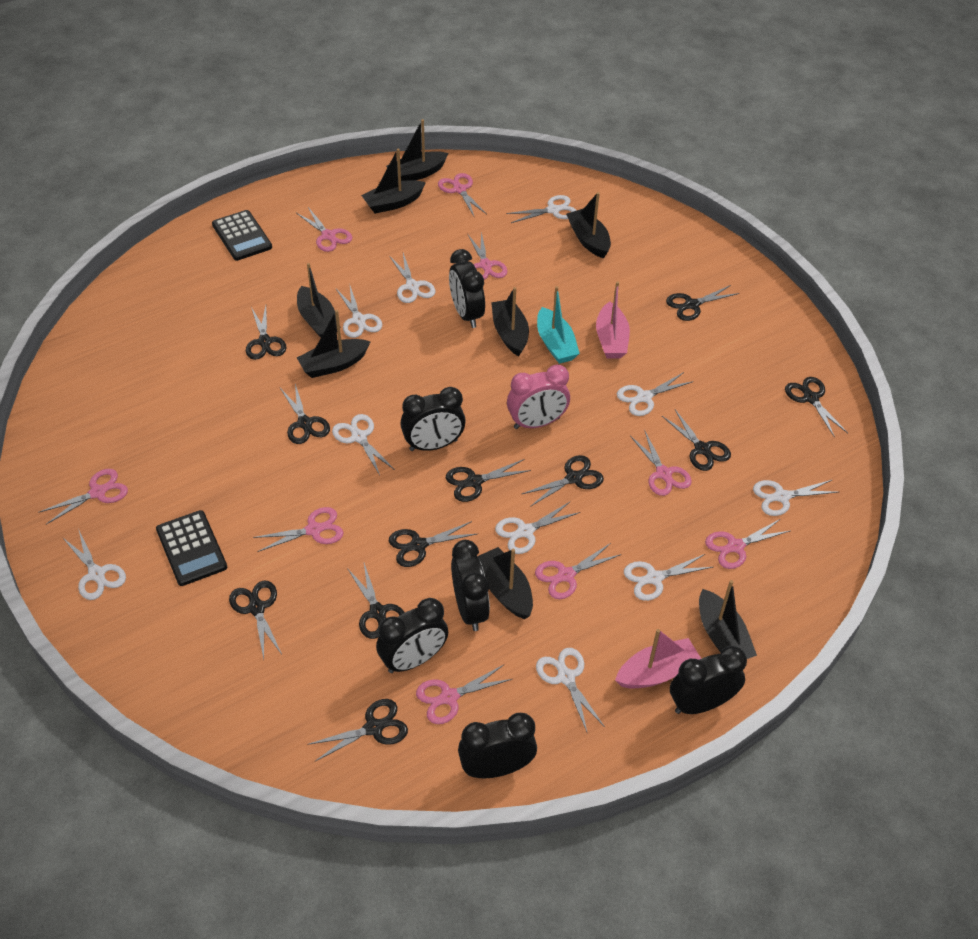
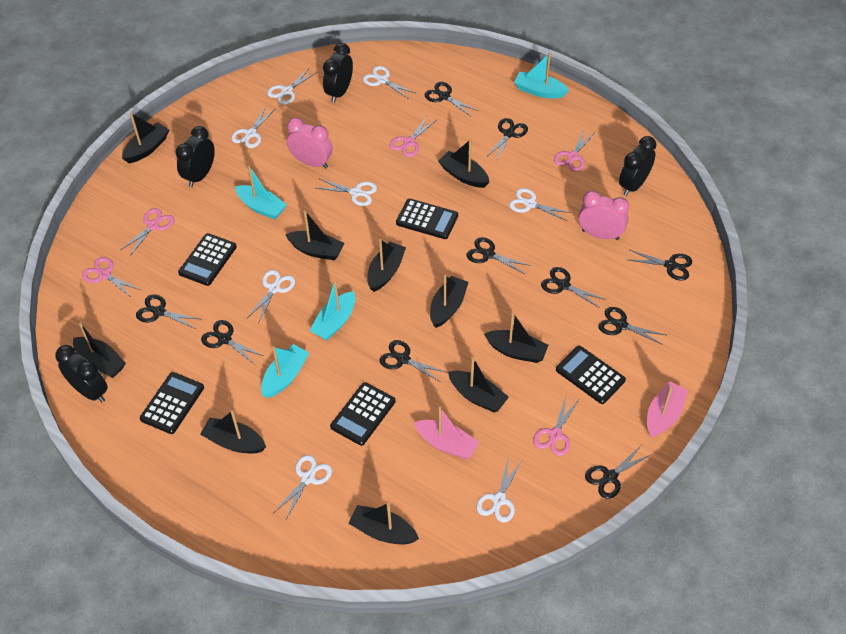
black boat: [297,263,337,338] [297,310,371,378] [361,148,426,214] [386,119,448,181] [478,547,533,619] [491,287,529,356] [566,192,611,259] [699,580,757,659] = 8 -> [73,323,126,378] [122,113,169,163] [200,410,266,453] [285,211,345,260] [348,503,419,544] [367,239,406,292] [430,275,469,328] [438,139,489,188] [448,357,509,412] [484,313,548,363] = 10
black calculator: [156,510,227,586] [212,210,272,261] = 2 -> [140,372,204,434] [178,233,237,286] [330,382,396,446] [396,198,458,239] [556,346,626,404] = 5
black clock: [376,598,448,673] [400,387,466,451] [449,249,485,328] [451,540,490,631] [458,713,537,778] [670,646,747,714] = 6 -> [56,345,108,402] [176,126,215,187] [323,43,353,103] [619,136,657,196] = 4
black scissors: [229,581,282,659] [246,306,287,360] [280,384,330,444] [307,699,408,762] [347,563,405,639] [389,521,477,567] [446,459,531,502] [522,455,604,507] [662,410,731,471] [666,285,739,321] [785,377,848,436] = 11 -> [136,295,200,329] [201,320,263,365] [380,340,446,382] [424,82,478,116] [467,237,531,274] [486,118,528,161] [541,267,606,308] [585,446,652,499] [598,307,666,345] [629,250,692,281] = 10
pink clock: [507,364,570,429] = 1 -> [287,118,333,168] [578,191,629,240] = 2
pink scissors: [40,469,128,525] [253,507,344,552] [296,207,352,252] [416,665,512,724] [438,173,487,218] [468,232,507,280] [535,543,621,599] [630,430,692,496] [705,519,790,569] = 9 -> [82,257,141,298] [120,208,174,256] [389,117,436,157] [533,397,579,456] [554,128,595,172] = 5
turquoise boat: [537,286,580,364] = 1 -> [235,166,287,219] [261,344,309,398] [309,280,355,340] [514,53,569,98] = 4
white scissors: [62,531,126,600] [332,414,395,475] [336,286,382,338] [389,253,435,303] [495,501,580,554] [506,195,577,223] [536,648,605,734] [617,372,693,416] [624,554,713,601] [753,480,838,516] = 10 -> [231,107,275,148] [247,270,295,323] [267,68,317,105] [274,455,332,519] [317,179,377,206] [363,66,415,99] [476,456,522,523] [509,188,571,221] = 8

